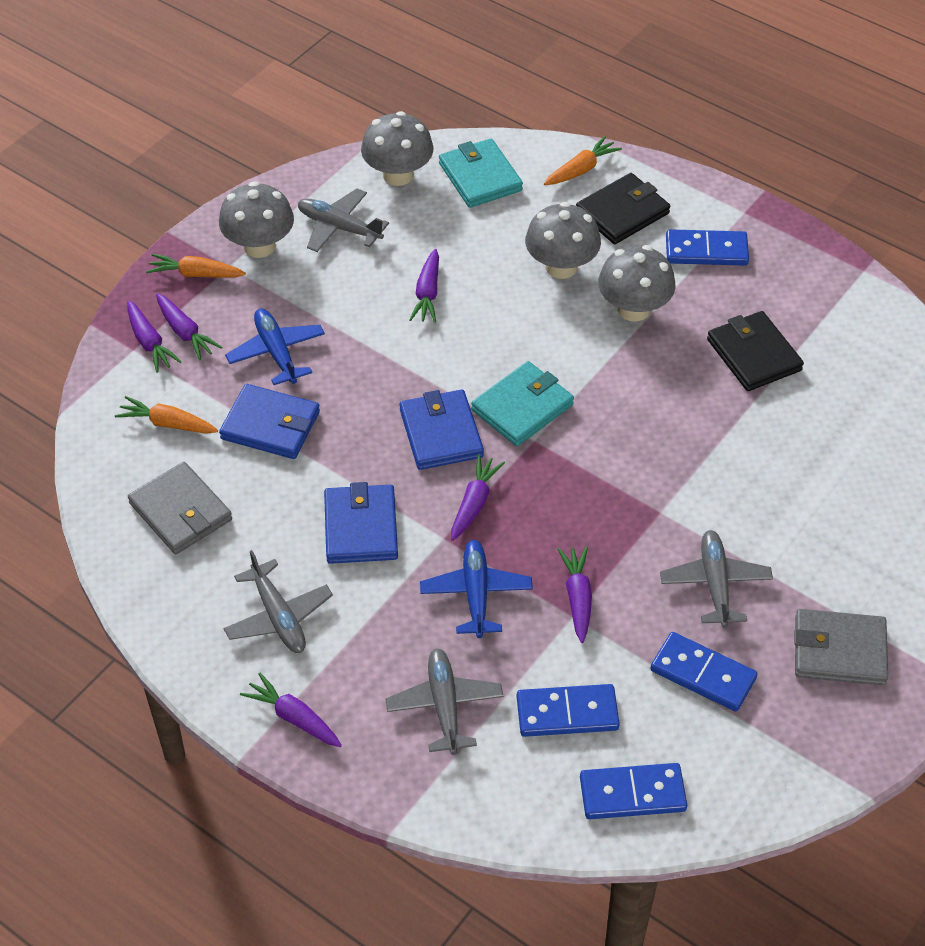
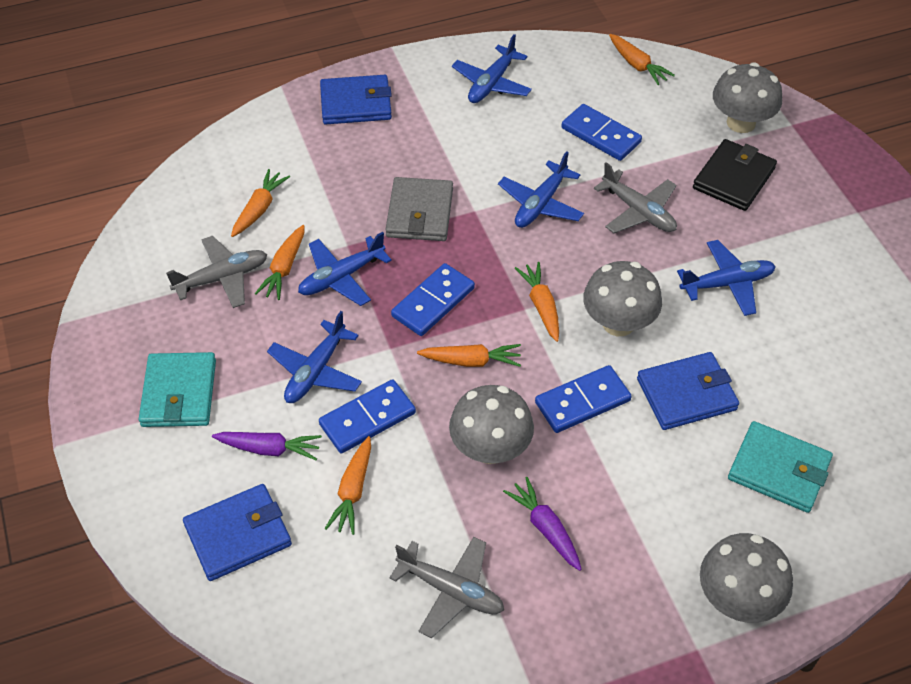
black wallet: [576,173,670,244] [707,311,804,391] = 2 -> [693,139,777,211] = 1
blue plane: [225,308,325,385] [420,540,533,638] = 2 -> [267,311,362,403] [298,232,392,306] [452,34,532,103] [498,151,584,228] [677,240,776,316] = 5
grey plane: [224,550,333,653] [298,189,389,252] [385,648,503,755] [660,530,773,628] = 4 -> [166,236,267,308] [389,537,504,638] [594,162,677,233] = 3
grey wallet: [128,462,232,554] [795,609,888,685] = 2 -> [385,177,453,241] = 1
orange carrot: [115,396,218,434] [146,254,246,278] [544,136,622,185] = 3 -> [231,169,290,237] [255,225,305,300] [325,436,371,535] [417,344,521,367] [515,262,559,342] [609,34,675,85] = 6
purple carrot: [127,301,182,373] [156,293,222,360] [240,672,342,747] [409,249,439,323] [451,454,505,541] [558,547,592,643] = 6 -> [212,432,322,460] [503,477,582,571] = 2

